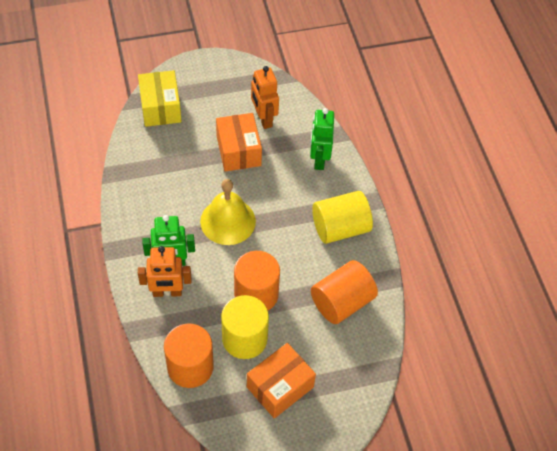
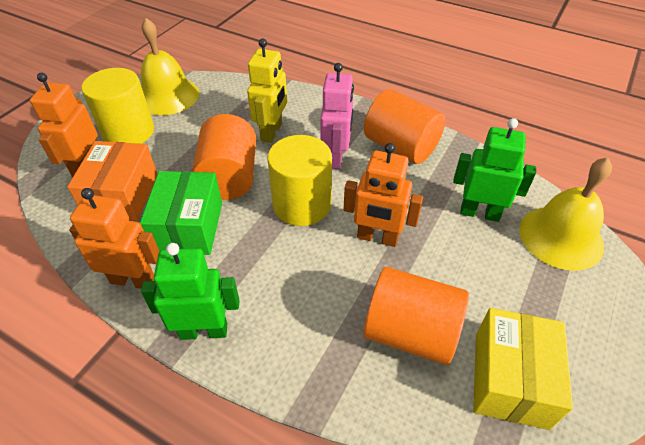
green box: none = 0 -> [140,171,222,255] = 1
orange box: [216,113,262,172] [247,343,316,418] = 2 -> [67,141,157,221] = 1
orange robot: [138,246,191,297] [251,66,279,129] = 2 -> [30,73,98,178] [69,188,159,289] [344,143,423,247] = 3
pink robot: none = 0 -> [320,63,354,169] = 1
yellow bell: [200,179,256,245] = 1 -> [141,18,199,115] [519,157,612,271] = 2
yellow robot: none = 0 -> [247,39,287,143] = 1

